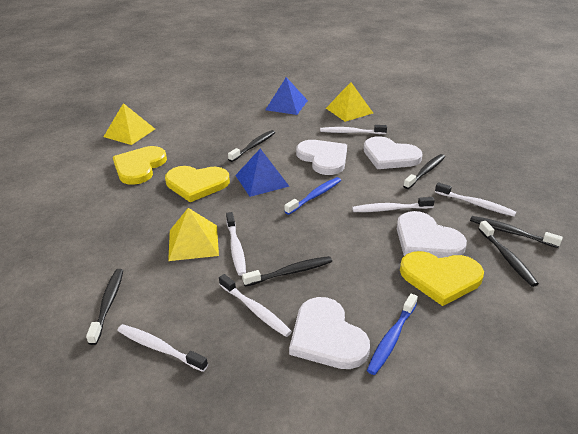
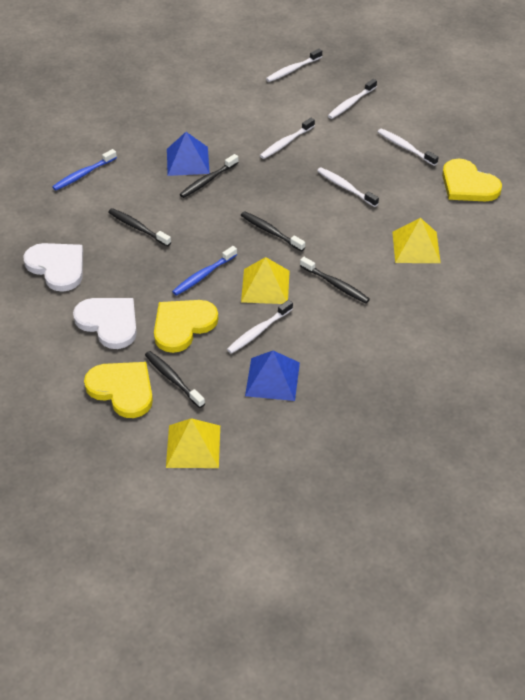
black toothbrush: [86,269,123,345] [228,130,275,162] [242,256,332,287] [403,154,445,189] [470,216,563,248] [479,221,539,287] = 6 -> [108,208,171,246] [145,351,205,408] [180,154,239,198] [241,211,305,251] [300,257,370,303] = 5
white heart: [289,297,370,369] [296,140,347,175] [364,136,423,169] [397,211,467,258] = 4 -> [23,243,83,292] [73,298,137,349] = 2

